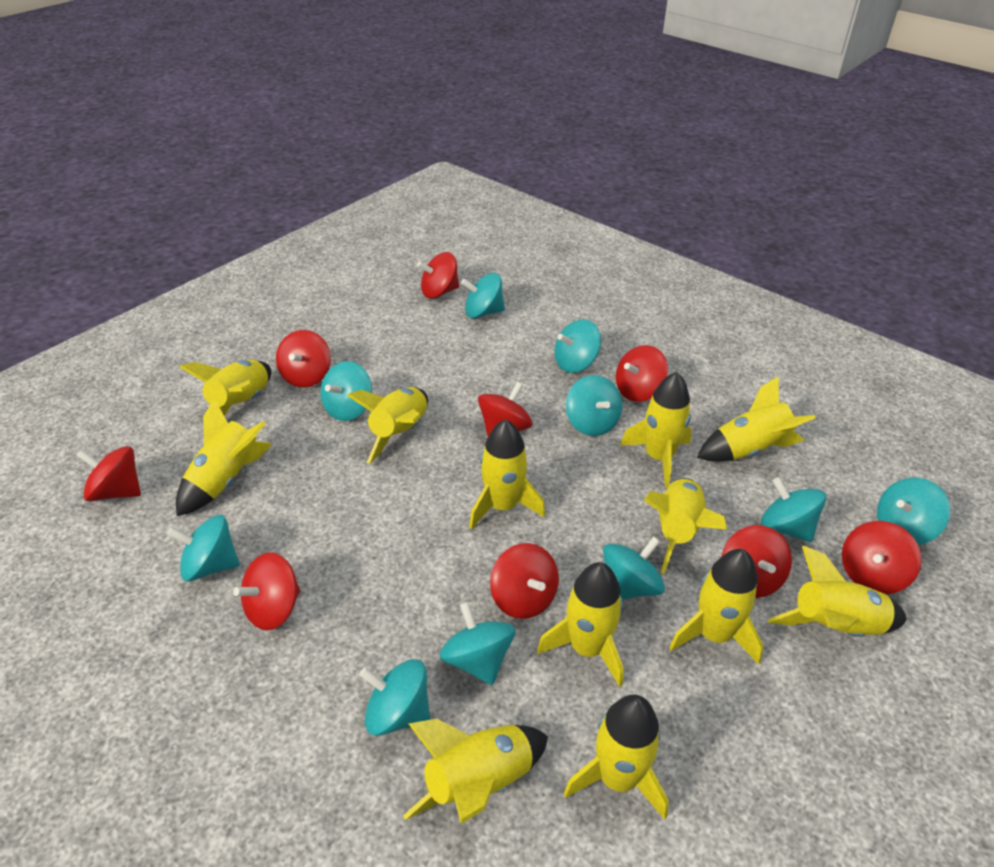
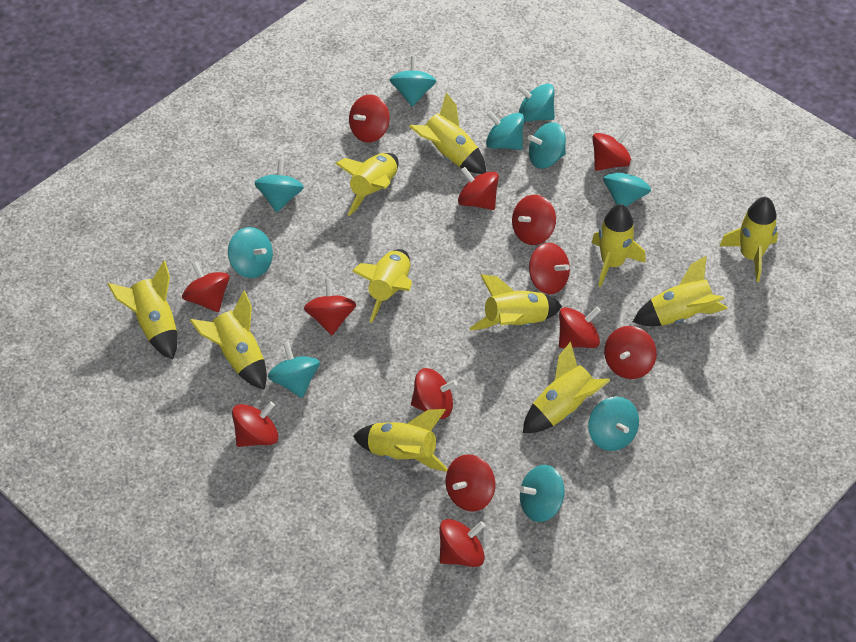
red spinning top: [76,446,141,501] [233,552,301,630] [276,330,331,388] [417,252,459,299] [478,382,533,437] [490,543,559,619] [616,345,668,402] [721,525,792,598] [842,521,922,594] = 9 -> [182,261,230,312] [232,401,278,447] [304,279,356,335] [349,95,390,143] [411,368,458,419] [439,519,485,567] [446,454,495,512] [458,167,499,210] [512,195,556,245] [529,243,570,294] [559,307,601,348] [592,128,631,171] [604,326,657,379] = 13
yellow rocket: [176,399,272,516] [180,360,271,433] [347,387,428,464] [403,719,548,824] [469,419,545,529] [537,562,624,687] [564,695,669,820] [620,372,692,487] [643,478,727,574] [669,549,763,665] [697,377,816,462] [768,546,907,637] = 12 -> [108,261,177,360] [190,291,267,390] [335,153,399,216] [352,249,412,323] [353,409,448,472] [409,93,486,174] [470,274,562,330] [523,342,611,433] [591,204,646,287] [633,256,728,326] [719,197,778,282] = 11

